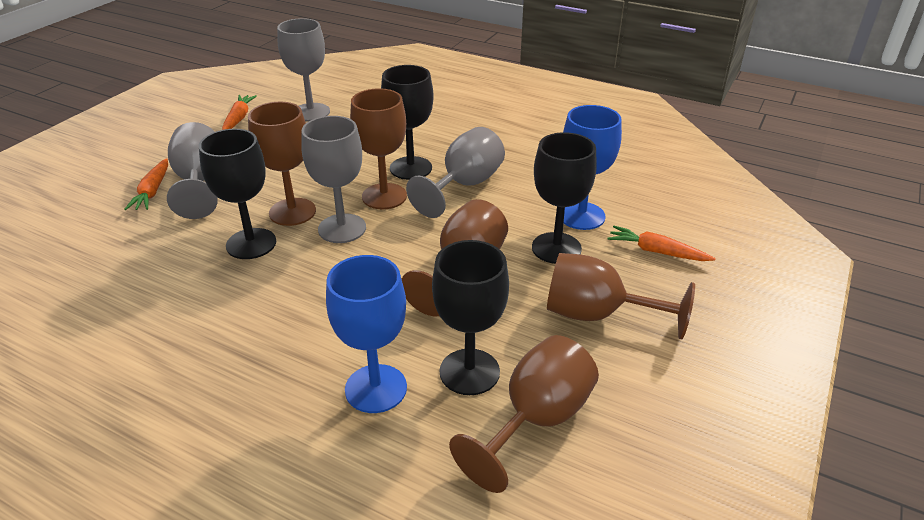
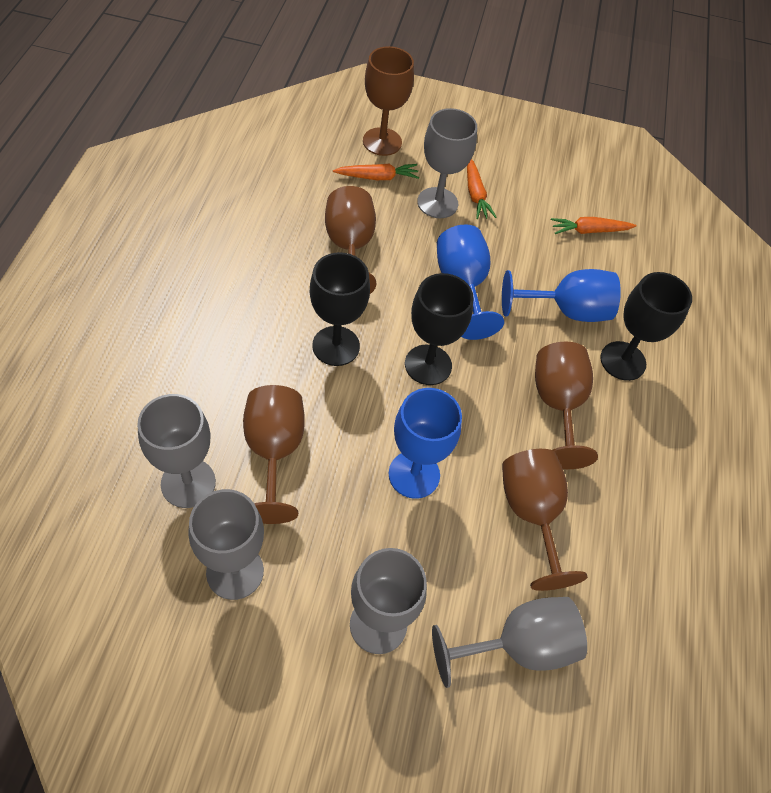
black goblet: [199,129,276,259] [381,65,434,180] [432,240,509,395] [532,132,597,264] = 4 -> [310,252,370,366] [405,273,474,385] [600,272,692,381] = 3
blue goblet: [326,255,407,413] [563,105,622,230] = 2 -> [389,388,462,499] [437,225,504,340] [502,269,621,322] = 3
grey goblet: [167,122,218,219] [277,18,330,121] [301,116,366,243] [406,127,505,218] = 4 -> [137,394,216,508] [188,489,264,600] [350,548,427,654] [417,108,477,218] [432,597,587,688] = 5

